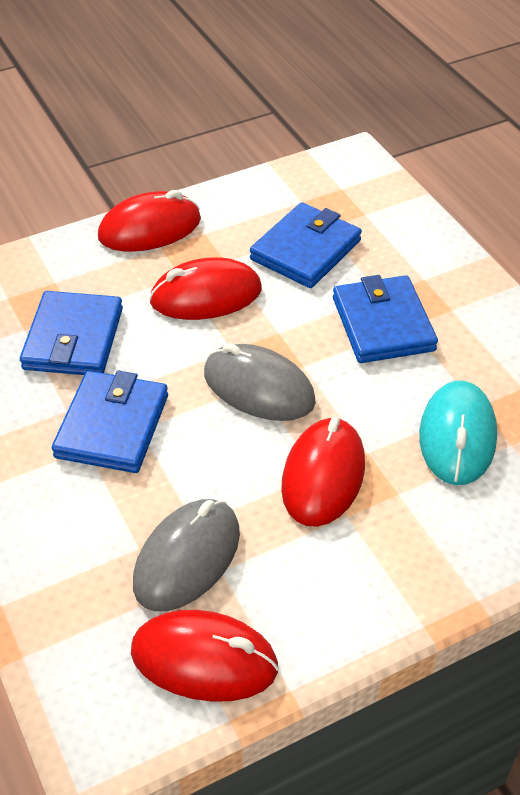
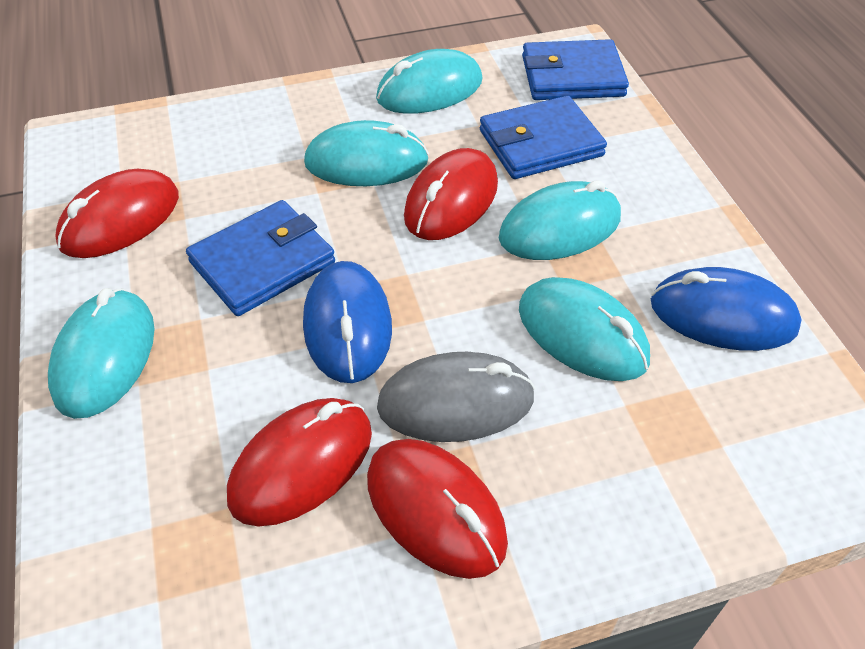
blue mouse: none = 0 -> [303,261,392,383] [651,267,802,351] = 2
blue wallet: [20,291,123,375] [52,371,168,473] [250,202,362,288] [333,275,438,363] = 4 -> [186,200,335,316] [480,96,607,179] [522,39,629,100] = 3
grey mouse: [133,499,240,611] [204,343,316,421] = 2 -> [377,352,535,442] = 1
turquoise mouse: [419,381,497,485] = 1 -> [48,288,155,419] [304,120,429,186] [376,49,482,114] [499,180,621,260] [519,277,650,381] = 5

